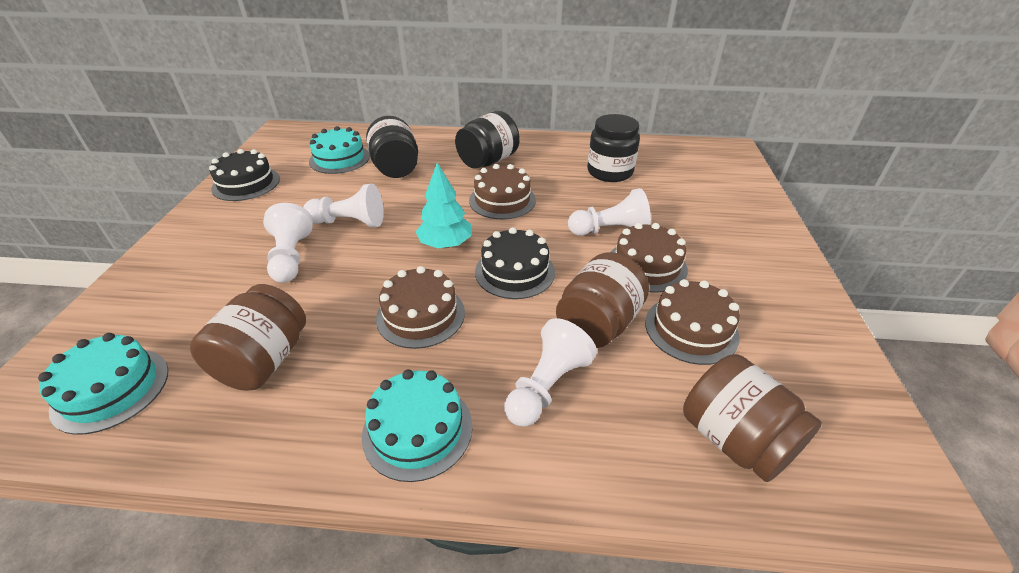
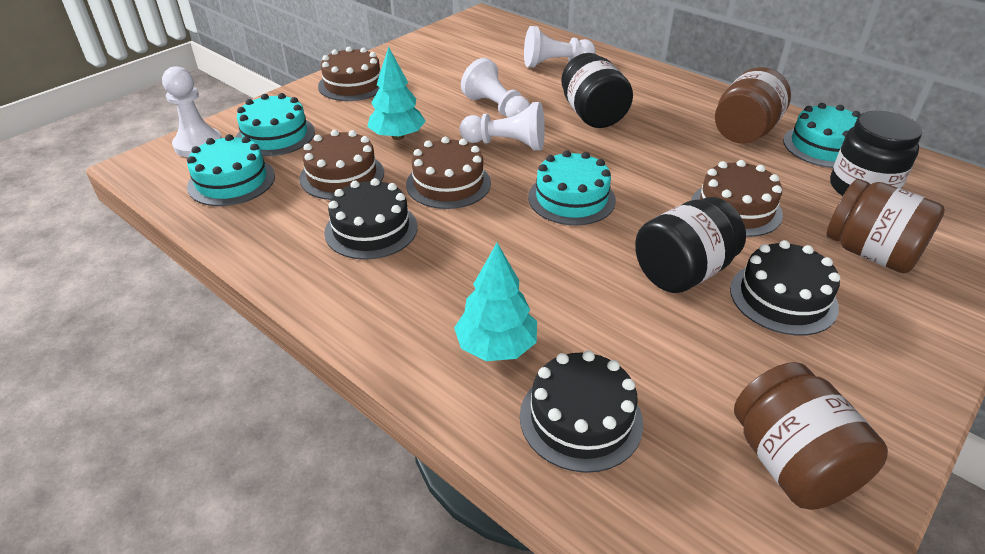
black cake: [209,149,280,201] [475,227,555,299] = 2 -> [324,178,418,260] [520,350,643,473] [730,240,840,336] = 3
turquoise cake: [38,333,168,435] [309,126,370,174] [362,369,473,482] = 3 -> [187,134,275,206] [236,93,315,156] [528,150,616,225] [783,103,861,168] = 4
turquoise tree: [416,163,472,248] = 1 -> [367,46,426,140] [454,243,537,361] = 2

